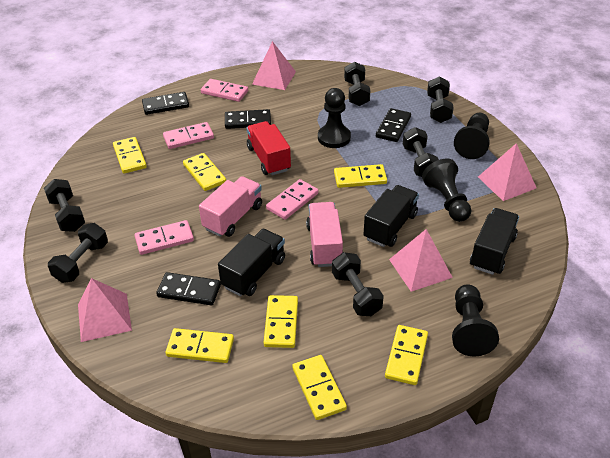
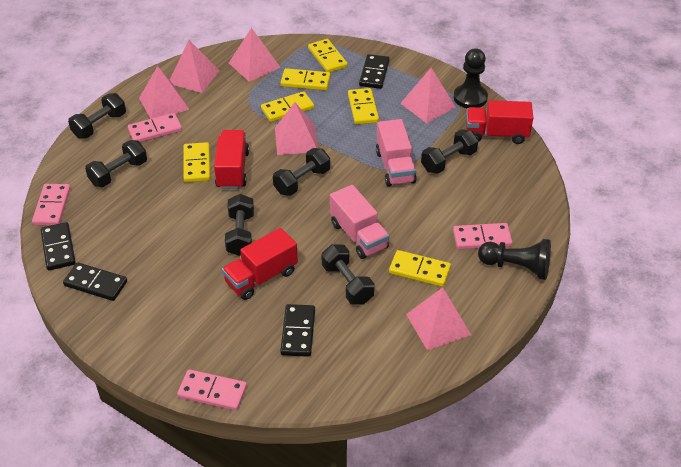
black pawn: [318,88,351,148] [422,159,471,222] [452,284,499,356] [454,113,490,159] = 4 -> [454,48,488,108] [478,239,551,280] = 2
black truck: [218,229,285,297] [363,185,419,247] [470,208,519,275] = 3 -> none = 0
pink pyramid: [78,278,132,342] [252,41,296,90] [389,229,453,292] [478,143,537,201] = 4 -> [139,66,190,119] [170,40,220,93] [229,28,281,82] [275,102,318,155] [400,68,456,123] [406,287,471,351] = 6
red truck: [247,121,291,175] = 1 -> [214,130,249,189] [222,228,298,300] [466,100,533,144] = 3
yellow domino: [113,137,147,174] [165,328,234,363] [183,153,226,191] [264,295,298,348] [292,355,347,420] [334,164,387,188] [385,325,428,385] = 7 -> [184,142,210,182] [261,91,314,122] [280,68,331,90] [308,39,348,72] [348,88,379,125] [389,250,451,287] = 6

